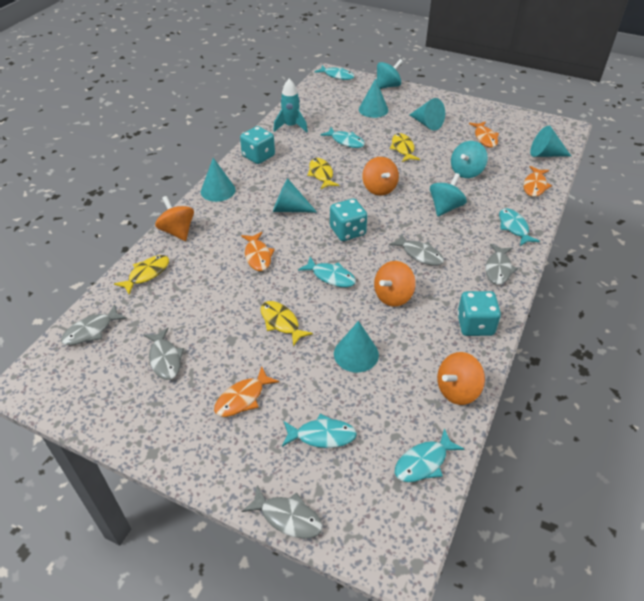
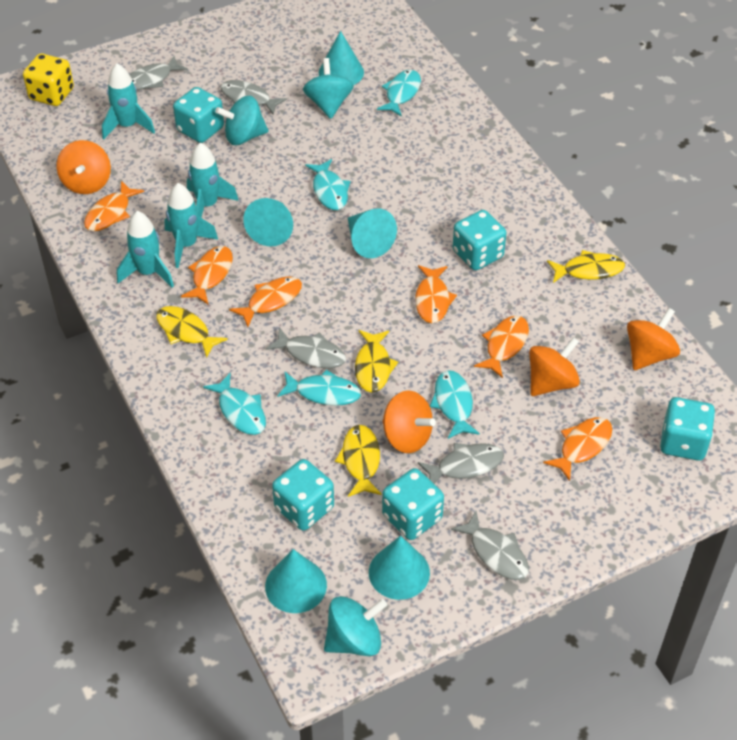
orange fish: [214,366,279,417] [241,232,275,271] [469,121,499,148] [523,166,552,197] = 4 -> [84,181,144,231] [181,246,233,304] [229,276,302,327] [415,265,457,323] [474,315,529,378] [543,417,612,481] = 6
turquoise cone: [201,158,236,202] [273,178,317,212] [334,321,379,372] [359,78,388,118] [409,98,445,131] [530,126,571,157] = 6 -> [243,198,293,246] [265,549,327,613] [319,31,364,85] [348,208,397,258] [369,536,430,600] = 5
turquoise dice: [240,126,275,164] [330,198,367,241] [457,291,501,336] = 3 -> [173,87,224,143] [272,459,334,531] [382,468,444,540] [453,210,507,270] [660,397,715,461] = 5
turquoise fish: [282,414,357,448] [298,257,356,287] [314,65,355,80] [320,127,365,148] [395,428,464,482] [499,208,540,246] = 6 -> [203,373,266,435] [277,370,361,406] [305,159,351,210] [377,70,421,117] [430,370,480,439] = 5
turquoise rocket: [273,78,308,132] = 1 -> [102,63,155,139] [117,211,174,288] [164,183,218,268] [187,143,239,217] = 4
yellow dice: none = 0 -> [23,53,74,106] = 1

